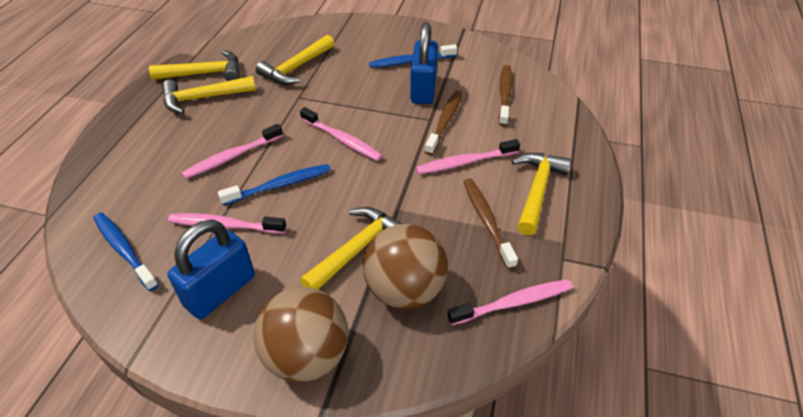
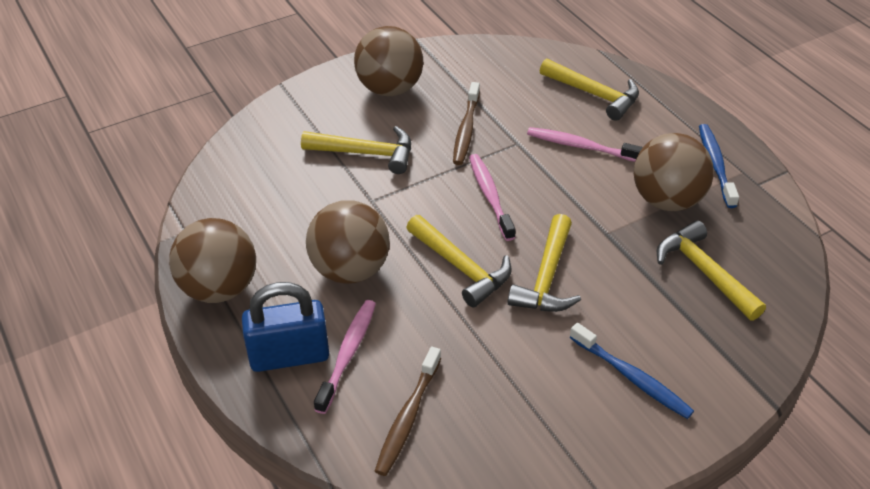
blue padlock: [167,219,255,319] [410,22,438,104] = 2 -> [242,282,329,372] = 1
blue toothbrush: [93,213,159,291] [218,164,331,205] [369,44,457,68] = 3 -> [569,323,694,419] [699,124,739,208] = 2
brown ball: [254,287,348,382] [363,224,448,309] = 2 -> [169,218,256,303] [306,200,390,284] [354,26,423,96] [634,133,714,211] = 4
brown toothbrush: [425,90,462,155] [463,178,518,269] [499,65,512,126] = 3 -> [375,347,441,476] [453,82,480,165] = 2
pink toothbrush: [168,213,286,234] [182,124,283,179] [300,107,382,161] [416,139,520,174] [447,279,573,325] = 5 -> [314,300,376,414] [469,154,516,241] [527,127,643,162] = 3

